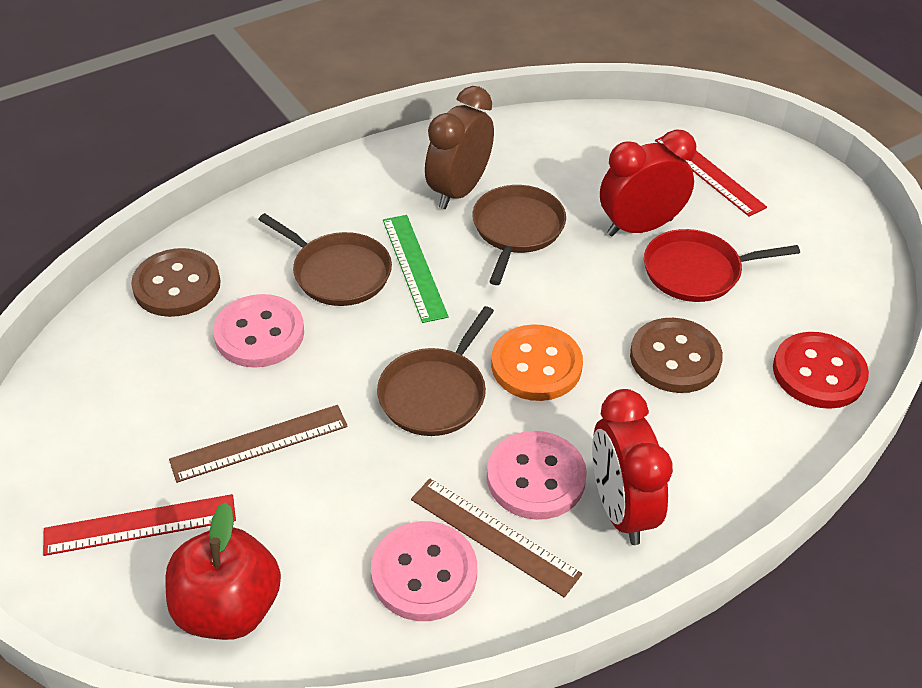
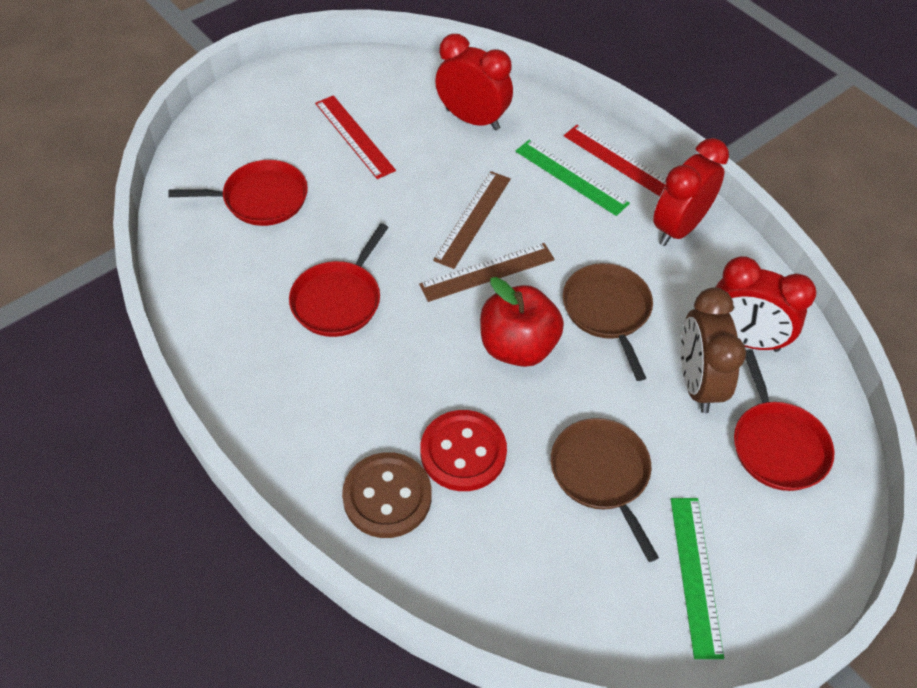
brown button: [131,248,221,317] [630,318,723,393] = 2 -> [342,452,432,538] = 1
brown pan: [258,213,392,306] [377,306,494,436] [473,185,566,285] = 3 -> [551,418,659,562] [563,263,653,381] = 2
green ruler: [383,215,448,323] = 1 -> [516,140,630,216] [671,498,724,659] = 2
orange button: [491,324,583,401] = 1 -> none = 0
pink button: [213,294,304,368] [371,521,477,621] [487,431,587,520] = 3 -> none = 0
red clock: [592,389,673,545] [600,129,696,236] = 2 -> [435,34,513,131] [653,138,729,246] [715,256,816,352] = 3
red pan: [644,229,800,302] = 1 -> [168,160,308,226] [289,223,389,337] [734,349,834,491] = 3

